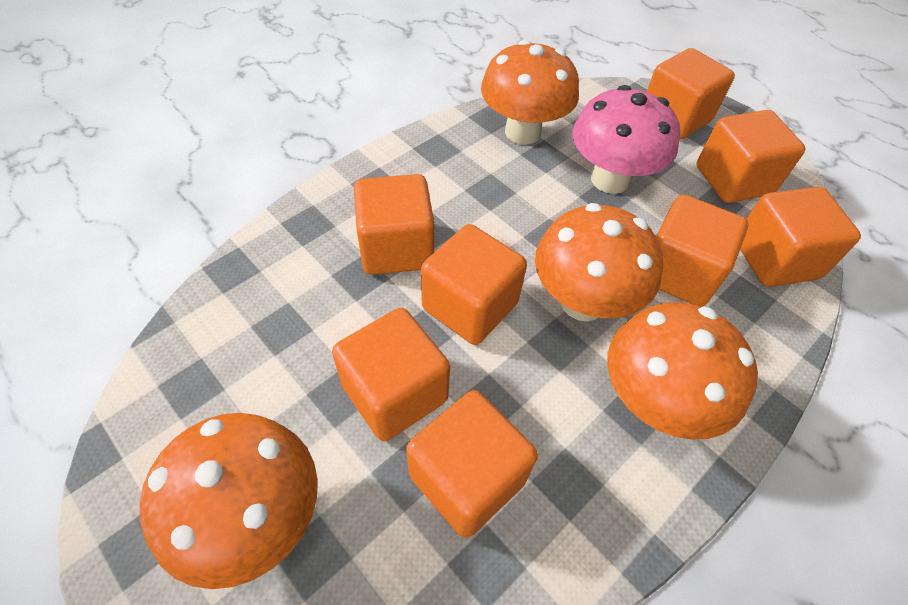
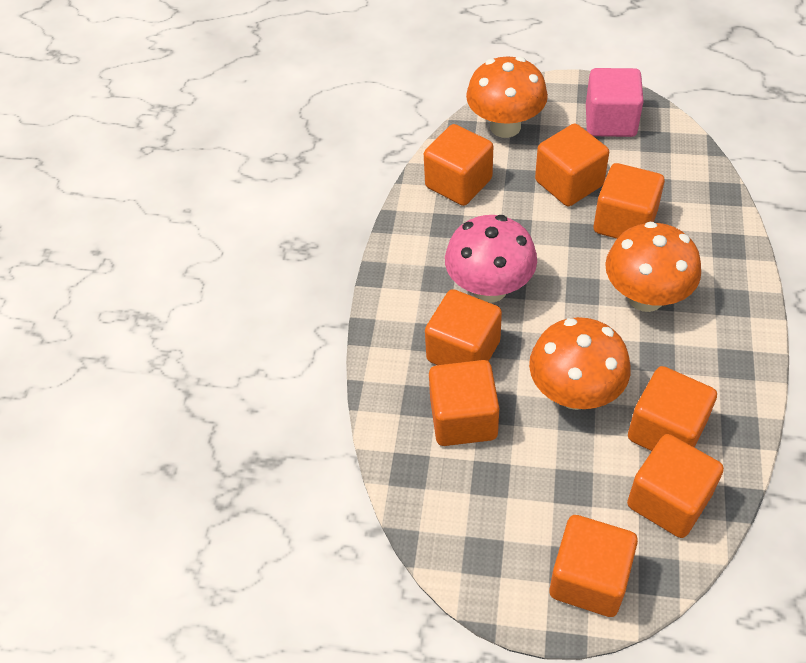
orange mushroom: [140,413,318,589] [481,40,579,145] [535,203,663,321] [607,302,758,440] = 4 -> [466,57,548,138] [529,317,631,410] [605,222,701,312] = 3
pink cube: none = 0 -> [586,68,644,137] = 1

